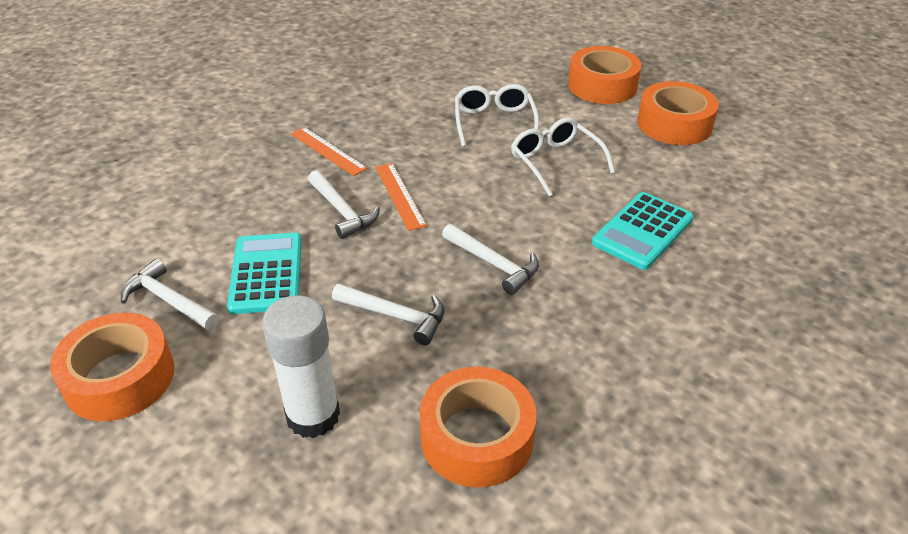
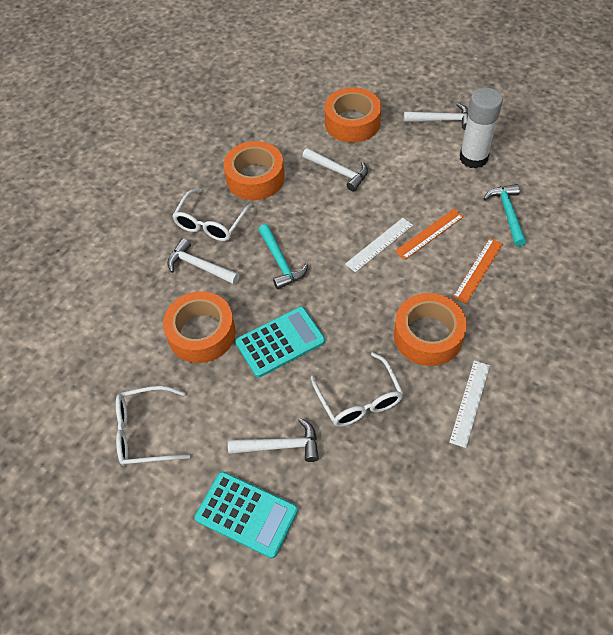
turquoise hammer: none = 0 -> [258,224,308,289] [483,184,526,247] = 2
white glasses: [455,84,539,147] [511,117,615,197] = 2 -> [116,386,190,466] [172,189,253,241] [311,352,403,427] = 3
white ruler: none = 0 -> [345,218,413,272] [449,360,490,448] = 2

